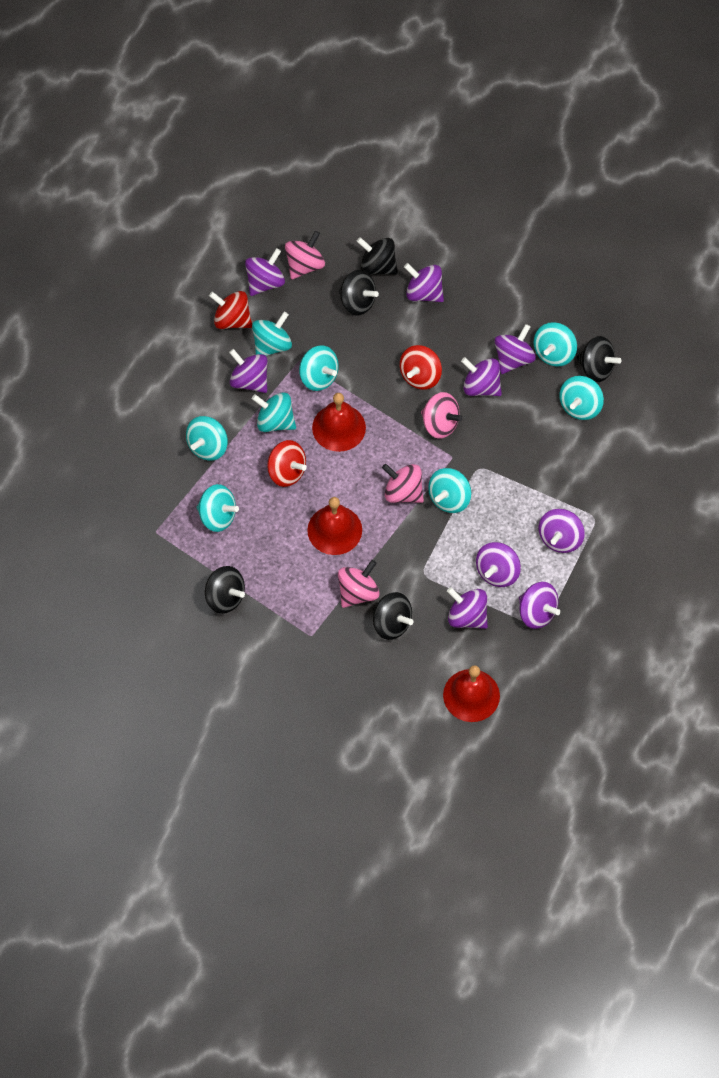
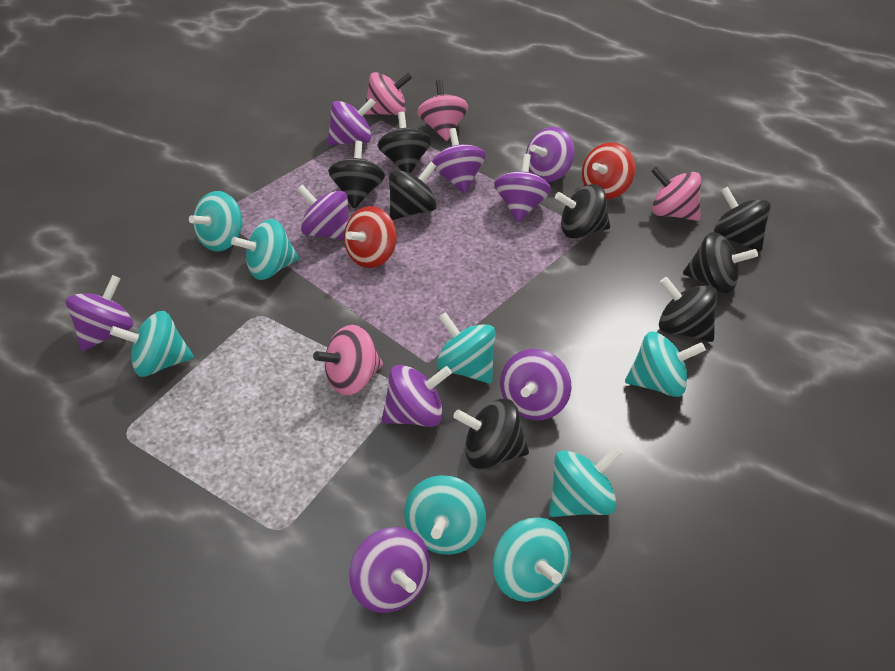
black spinning top: [205,566,245,614] [339,270,379,316] [357,237,398,275] [373,592,414,640] [576,336,622,382] = 5 -> [328,141,385,208] [378,112,431,173] [389,162,437,220] [453,399,529,469] [555,184,610,238] [659,277,717,342] [683,232,758,294] [714,187,771,252] = 8
red bell: [307,497,362,555] [312,393,366,452] [443,665,500,722] = 3 -> none = 0
red spinning top: [209,291,252,329] [267,440,307,487] [400,345,442,390] = 3 -> [344,206,397,268] [582,142,635,199] = 2

